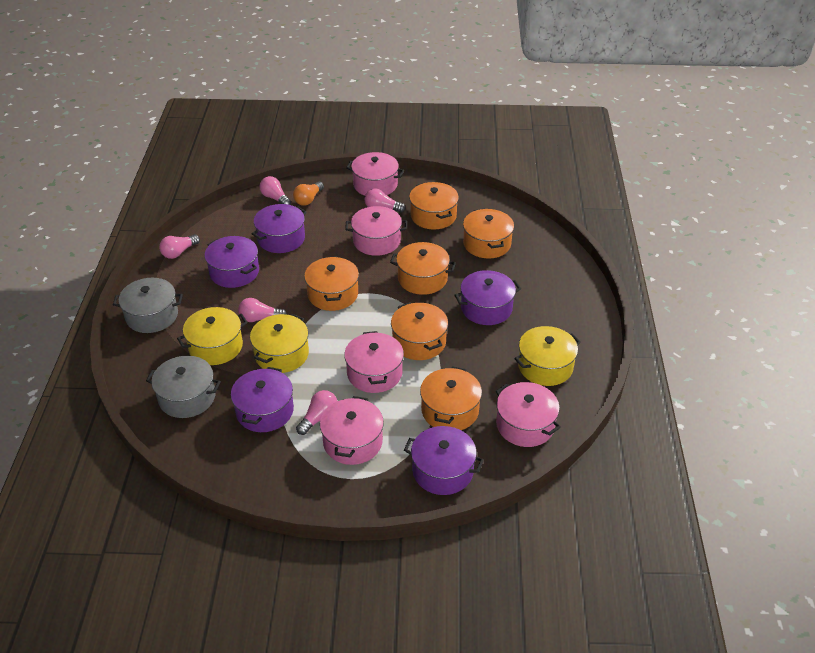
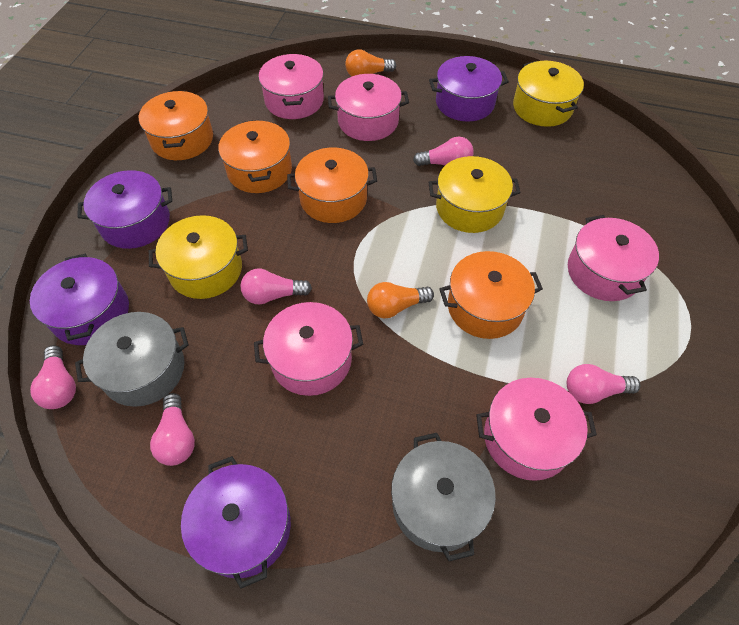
orange light bulb: [293,181,324,205] = 1 -> [345,50,396,76] [367,282,434,318] = 2
orange pot: [304,256,359,311] [390,242,456,295] [391,302,448,360] [409,182,459,229] [420,366,482,430] [463,209,514,259] = 6 -> [139,91,213,160] [218,120,292,193] [287,148,377,223] [439,251,543,339] = 4
purple pot: [204,236,259,288] [231,367,294,432] [252,204,307,253] [404,426,484,495] [454,270,521,325] = 5 -> [30,254,129,345] [77,170,172,249] [181,456,291,589] [429,56,509,122] = 4

